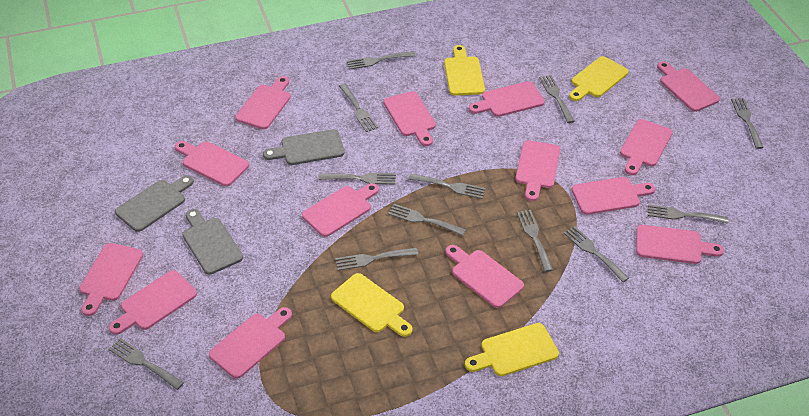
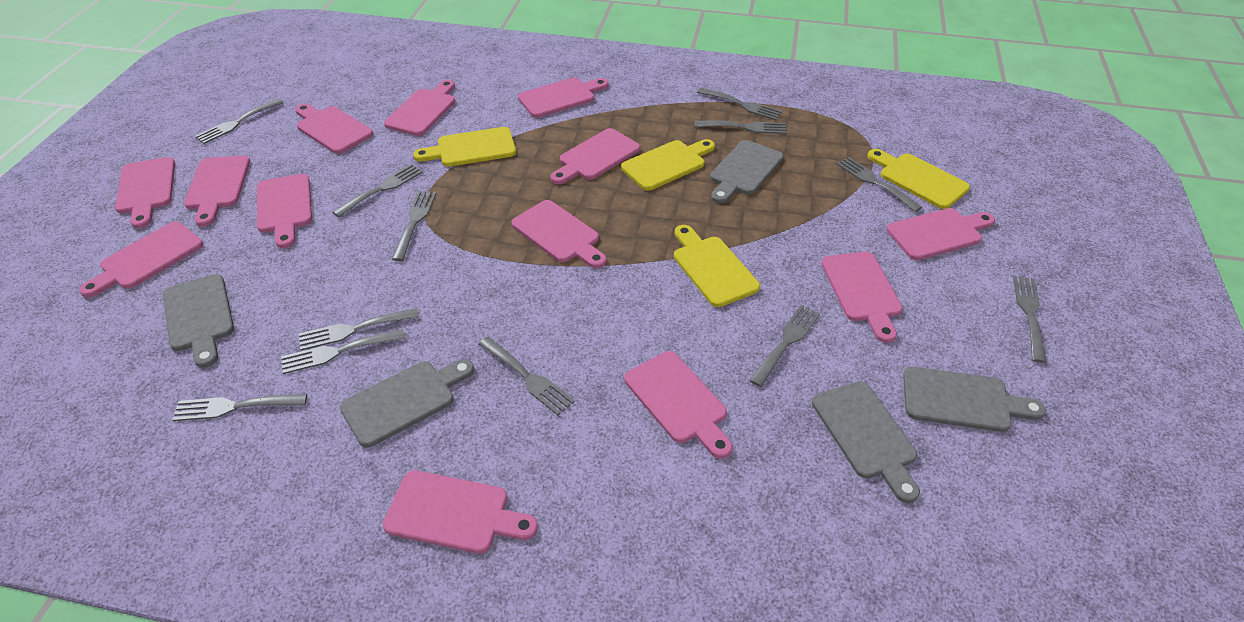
grey cutting board: [115,175,194,232] [182,209,243,275] [263,129,344,165] = 3 -> [163,274,234,368] [340,359,474,448] [710,140,784,204] [812,381,920,503] [903,367,1046,432] = 5
pink cutting board: [79,243,143,316] [109,270,197,335] [175,141,249,186] [209,307,292,379] [235,76,291,129] [302,183,379,237] [384,91,436,146] [445,245,524,308] [469,81,545,117] [516,140,560,201] [572,177,655,215] [620,119,672,175] [636,225,724,264] [657,61,720,112] = 14 -> [79,222,203,298] [115,157,175,228] [184,155,250,226] [257,174,312,248] [295,104,373,154] [383,470,538,554] [384,80,455,136] [512,200,607,268] [518,78,609,118] [550,128,640,184] [624,351,733,458] [821,252,903,343] [886,208,995,260] = 13

